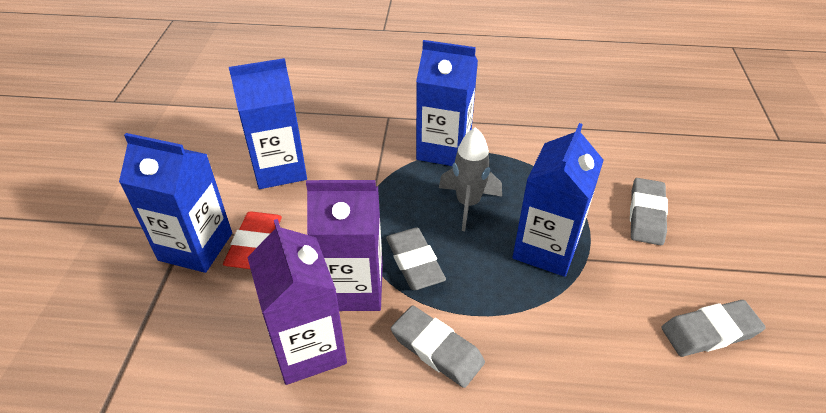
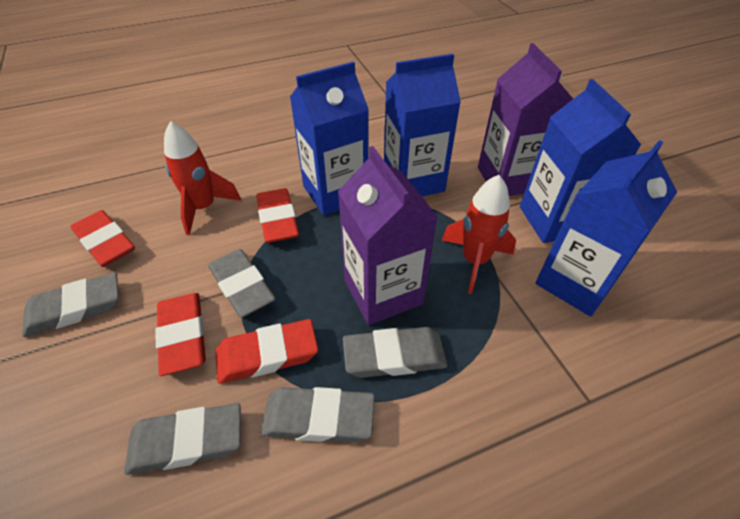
grey eraser: [386,227,446,290] [391,305,485,388] [630,178,668,245] [661,300,766,357] = 4 -> [22,272,119,337] [124,403,241,475] [208,249,275,317] [261,387,375,442] [343,327,447,378] = 5
grey rocket: [439,127,502,231] = 1 -> none = 0
red eraser: [223,211,282,269] = 1 -> [71,210,135,267] [155,293,206,376] [215,319,318,384] [256,188,299,243] = 4
red rocket: none = 0 -> [164,121,242,235] [442,175,516,294] = 2

